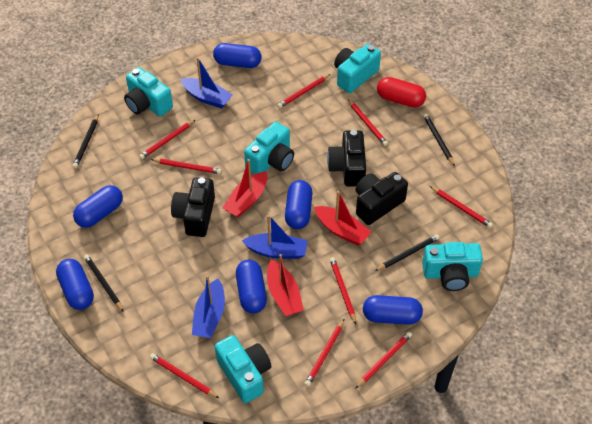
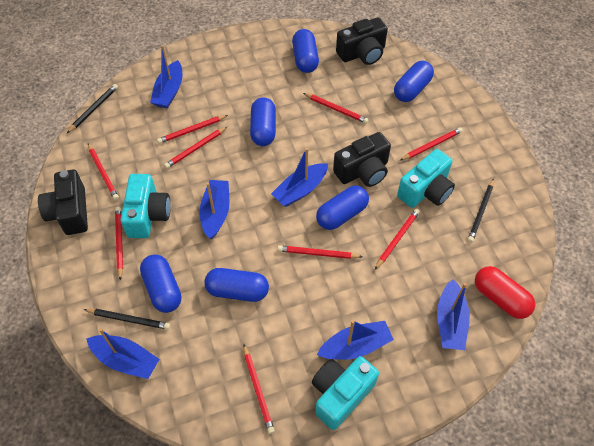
black pencil: [72,115,98,168] [84,254,124,312] [375,234,440,271] [423,114,455,166] = 4 -> [67,84,118,133] [84,309,170,330] [468,179,494,243] = 3
blue boat: [180,57,233,109] [192,275,225,338] [242,215,308,259] = 3 -> [86,328,159,379] [150,45,182,108] [199,180,229,239] [271,148,328,207] [317,320,394,360] [437,279,470,350] = 6
red boat: [222,159,267,217] [267,254,304,316] [314,191,371,245] = 3 -> none = 0
turquoise camera: [124,67,173,116] [215,335,271,403] [244,122,294,174] [334,44,381,93] [422,242,483,291] = 5 -> [121,174,171,238] [312,356,379,430] [397,149,455,208] = 3

